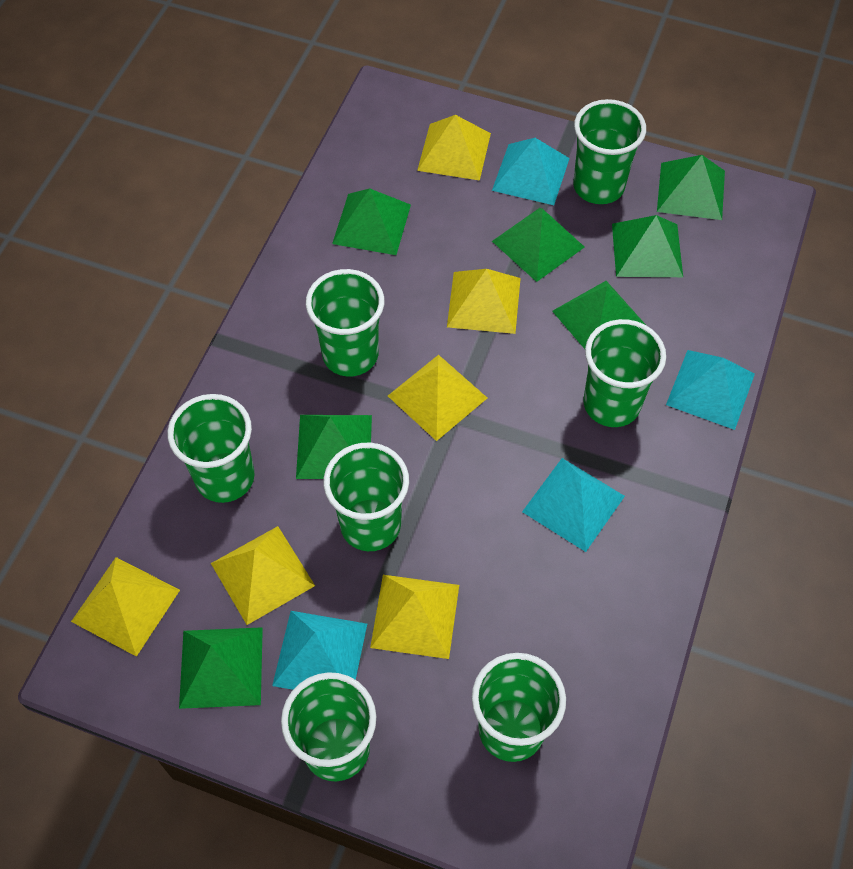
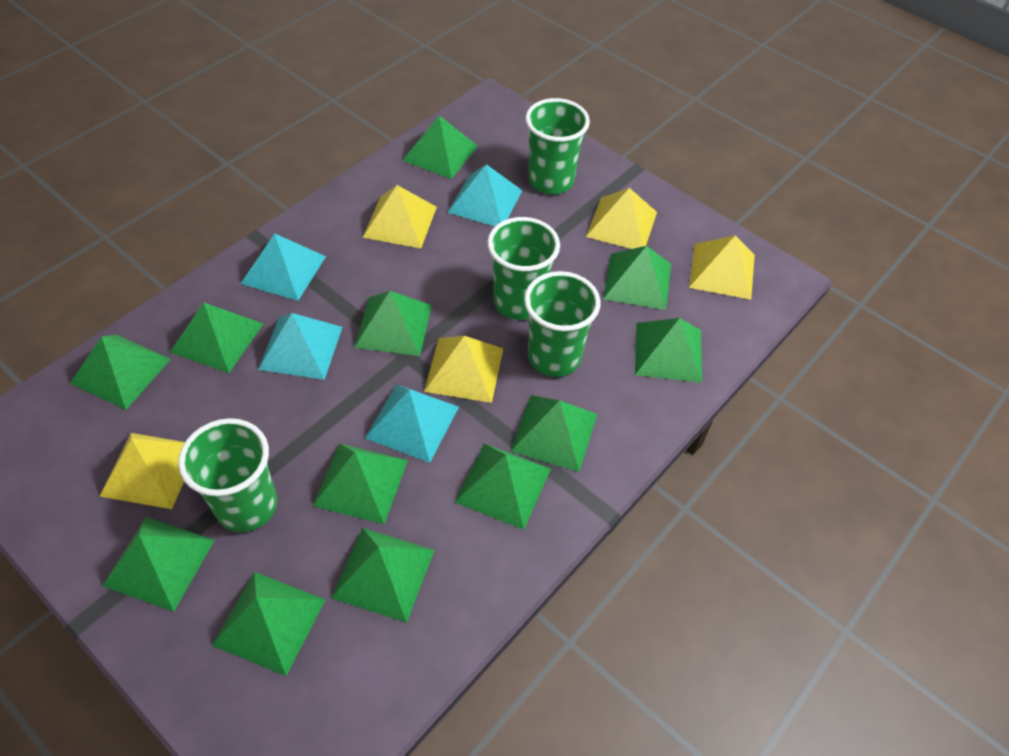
green cup: [167,394,254,503] [281,672,376,781] [306,269,384,376] [323,443,409,551] [472,653,566,762] [573,99,646,204] [584,319,666,427] = 7 -> [178,418,277,532] [487,217,560,320] [524,271,601,377] [525,98,590,194] = 4
green pyramid: [179,627,263,709] [296,415,372,479] [332,188,411,255] [492,208,584,282] [552,281,647,349] [612,215,683,277] [657,155,725,220] = 7 -> [70,335,171,410] [102,517,215,612] [170,303,263,373] [212,572,325,676] [313,443,408,524] [332,528,435,623] [354,291,432,356] [402,116,478,179] [455,443,551,530] [510,395,597,472] [603,246,671,310] [635,318,702,383] = 12
yellow pyramid: [71,557,180,657] [211,526,315,625] [370,575,459,659] [388,355,487,441] [417,115,491,181] [447,269,521,334] = 6 -> [100,433,185,509] [363,185,437,249] [424,336,503,403] [586,188,657,249] [689,236,755,300] = 5

